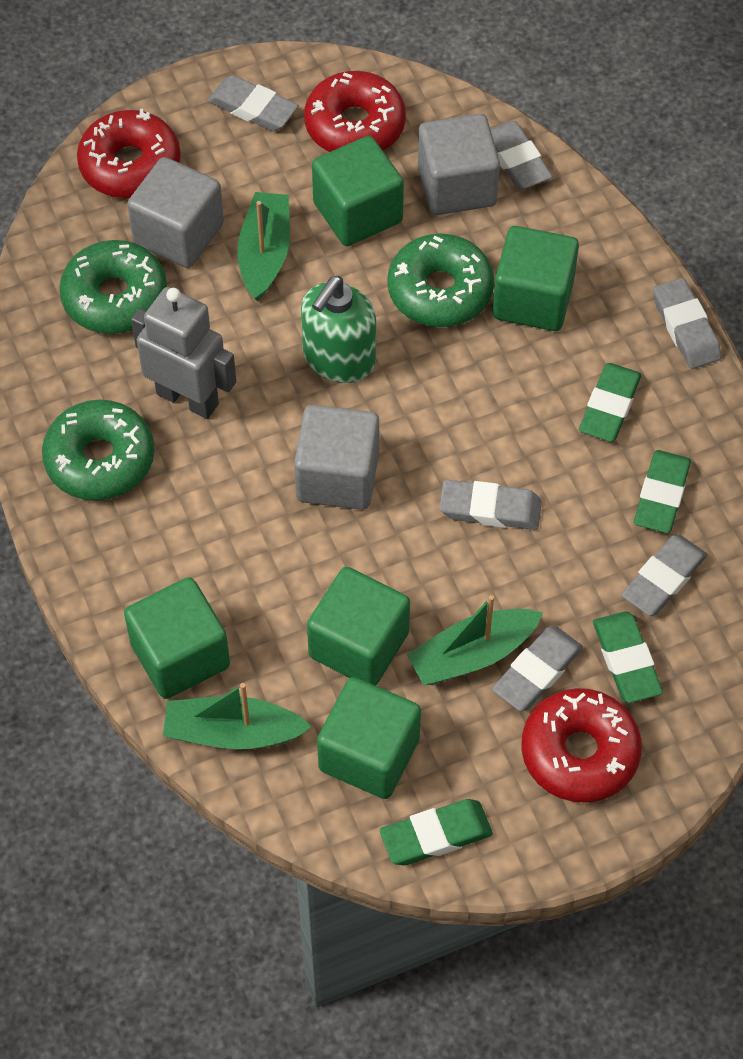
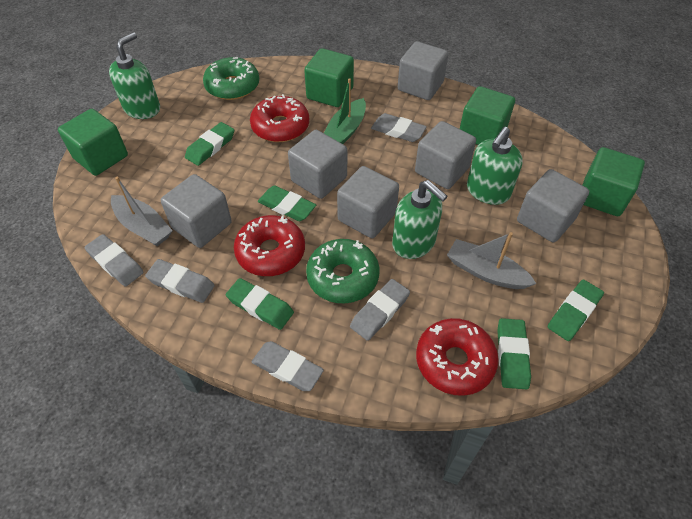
green boat: [163,683,312,749] [237,192,290,301] [406,595,543,685] = 3 -> [324,78,366,144] = 1
green cube: [124,577,230,699] [307,567,410,686] [312,136,404,246] [317,677,421,799] [492,226,579,331] = 5 -> [58,109,128,176] [304,48,354,107] [460,86,515,145] [582,147,645,216] = 4
green donut: [42,400,154,501] [59,240,167,334] [387,234,494,327] = 3 -> [203,57,259,100] [306,239,380,303] = 2
green eraser: [380,799,493,865] [579,363,641,442] [593,611,663,703] [634,450,691,533] = 4 -> [185,122,234,166] [226,278,294,330] [258,185,316,221] [497,318,531,390] [547,280,604,341] = 5
green soap dispenser: [301,276,376,383] = 1 -> [109,32,160,119] [392,180,448,259] [467,127,523,205] = 3
grey boat: none = 0 -> [111,177,173,246] [447,232,536,289] = 2
grey cube: [127,157,224,268] [294,405,379,510] [418,114,500,215] = 3 -> [161,174,232,248] [288,130,347,199] [337,166,399,238] [398,41,449,100] [415,121,476,189] [517,169,589,243] = 6
grey eraser: [208,75,299,131] [439,480,542,530] [490,121,553,189] [492,626,583,711] [621,534,708,616] [653,278,722,369] = 6 -> [85,234,144,287] [145,259,215,303] [252,341,324,391] [350,279,410,341] [371,113,427,142] = 5
grey robot: [131,287,236,419] = 1 -> none = 0

